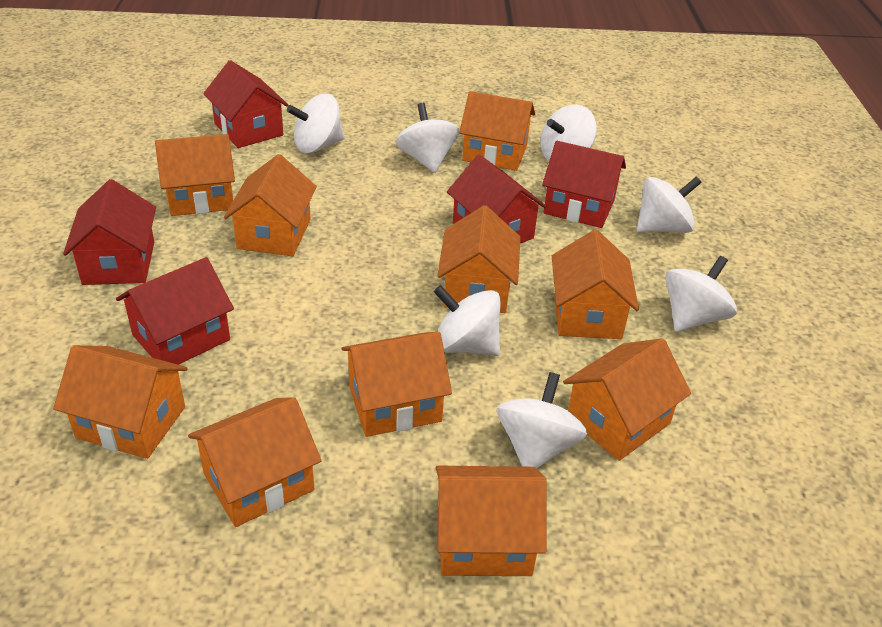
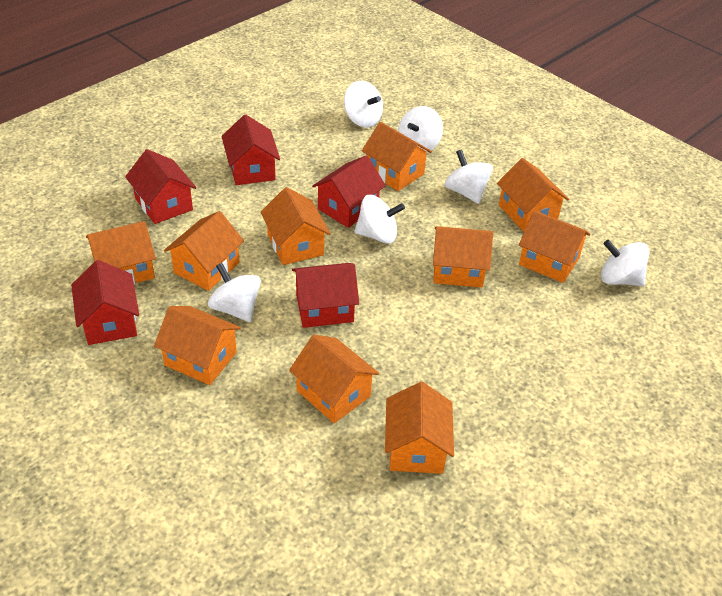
white spinning top: [287,94,344,153] [396,103,460,173] [434,285,501,356] [497,372,587,468] [540,105,597,161] [637,176,702,233] [665,256,737,332] = 7 -> [208,263,261,322] [344,81,383,128] [354,195,405,244] [398,106,443,153] [445,149,493,204] [601,240,649,286] = 6

